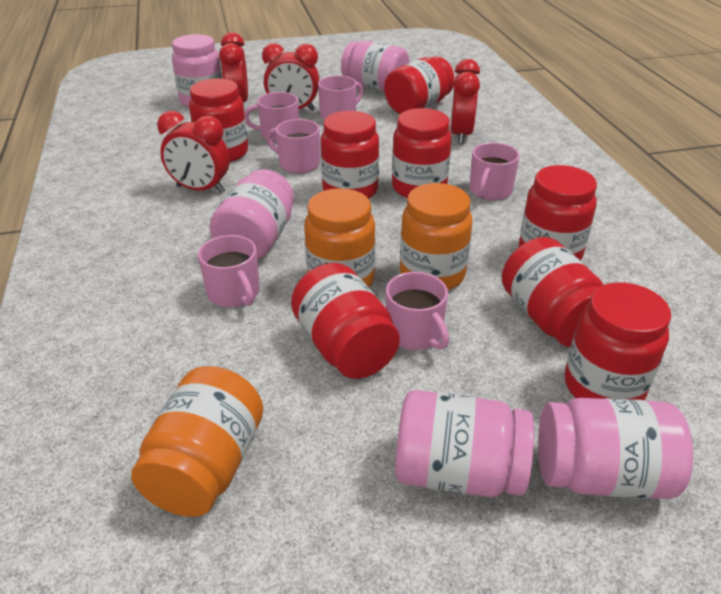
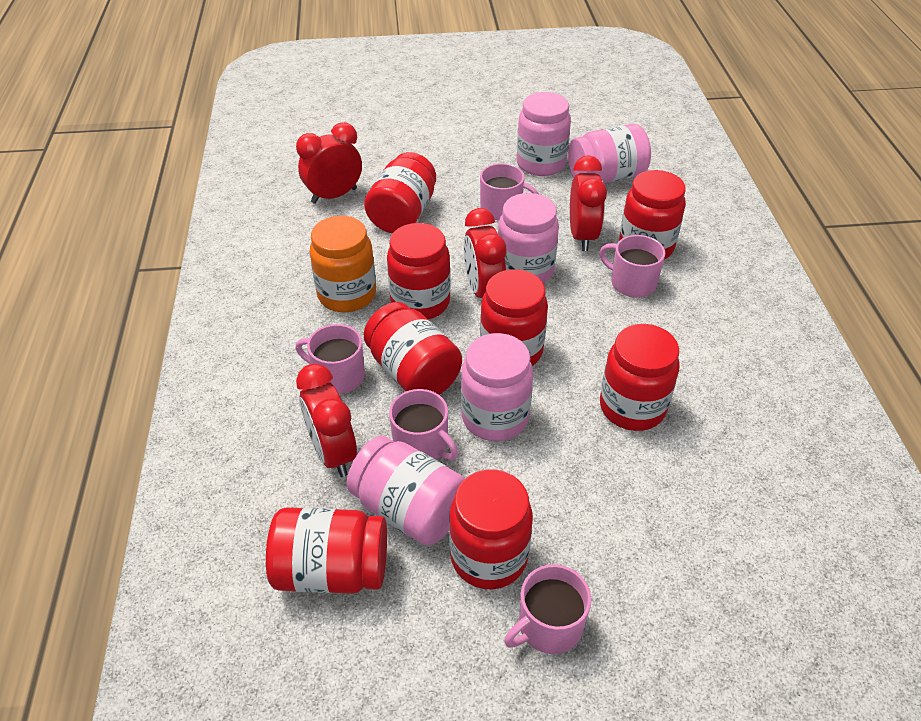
orange jar: [131,366,263,517] [304,188,375,287] [400,183,472,290] = 3 -> [309,216,376,312] = 1
pink mug: [198,235,260,307] [244,92,299,142] [267,119,320,174] [318,75,363,120] [386,272,449,350] [469,142,520,201] = 6 -> [295,324,365,394] [389,389,458,460] [480,163,538,220] [504,564,591,654] [600,235,665,298] = 5

